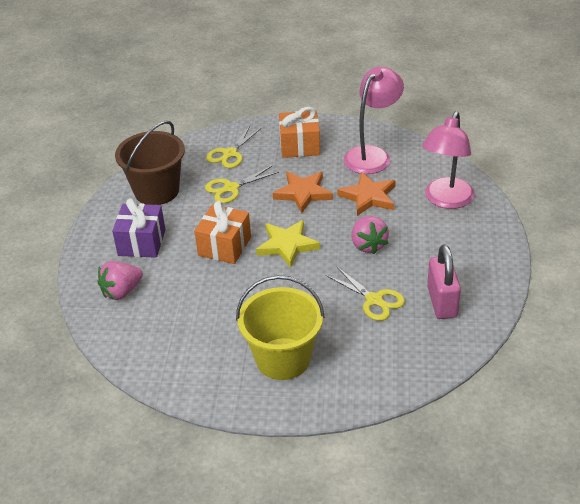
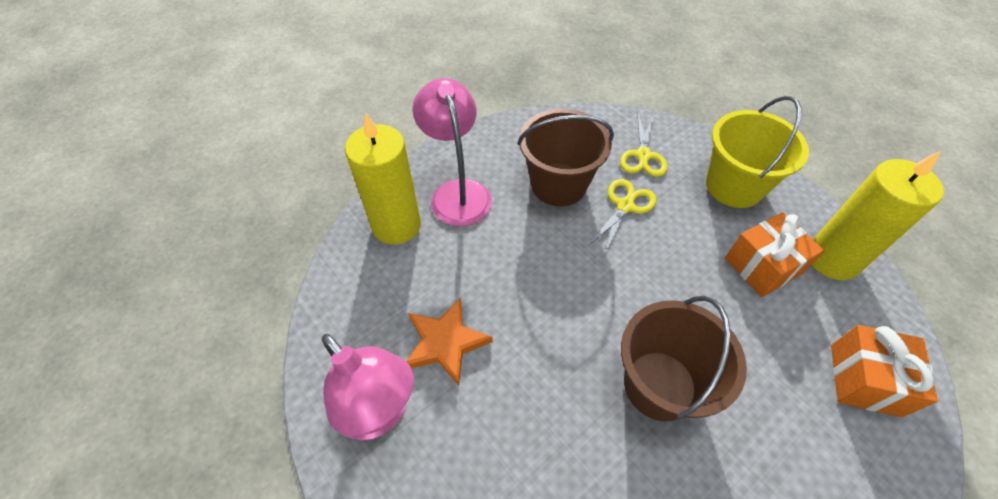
brown bucket: [115,121,185,205] = 1 -> [517,109,614,206] [621,296,747,421] = 2
orange star: [273,171,333,213] [337,172,396,216] = 2 -> [406,297,493,386] = 1
pink padlock: [427,244,461,319] = 1 -> none = 0
pink strawberry: [97,261,143,300] [351,216,389,254] = 2 -> none = 0
purple gift: [112,199,166,258] = 1 -> none = 0
yellow candle: none = 0 -> [345,113,421,245] [812,151,944,280] = 2
yellow scissors: [205,166,279,203] [206,126,261,168] [326,267,405,321] = 3 -> [587,179,657,256] [620,114,668,177] = 2
yellow star: [256,220,320,268] = 1 -> none = 0

